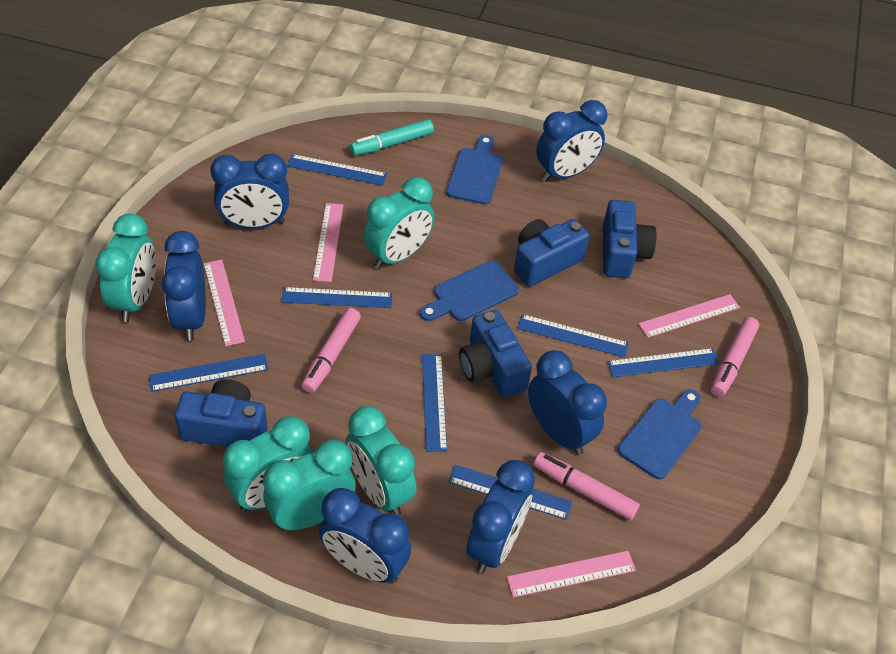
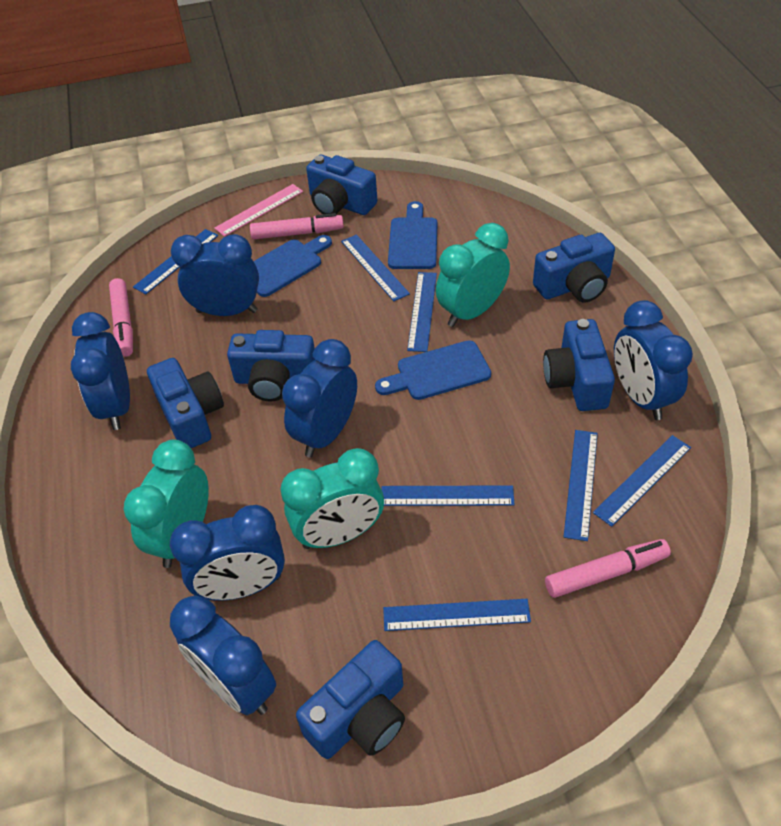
blue camera: [174,379,268,447] [459,310,532,398] [514,219,590,287] [603,200,657,278] = 4 -> [147,358,224,448] [227,330,316,402] [296,640,405,759] [306,155,377,215] [533,233,615,302] [543,319,615,411] = 6
pink ruler: [204,260,245,346] [313,203,344,282] [507,551,636,598] [639,294,740,338] = 4 -> [214,184,303,237] = 1
turquoise clock: [96,214,156,322] [223,416,313,512] [263,440,356,531] [346,406,416,516] [363,177,434,269] = 5 -> [124,440,209,568] [280,448,384,549] [436,223,510,327] = 3
turquoise marker: [350,119,434,156] = 1 -> none = 0

